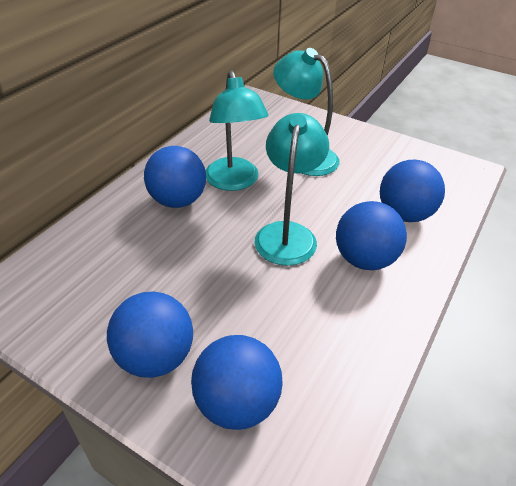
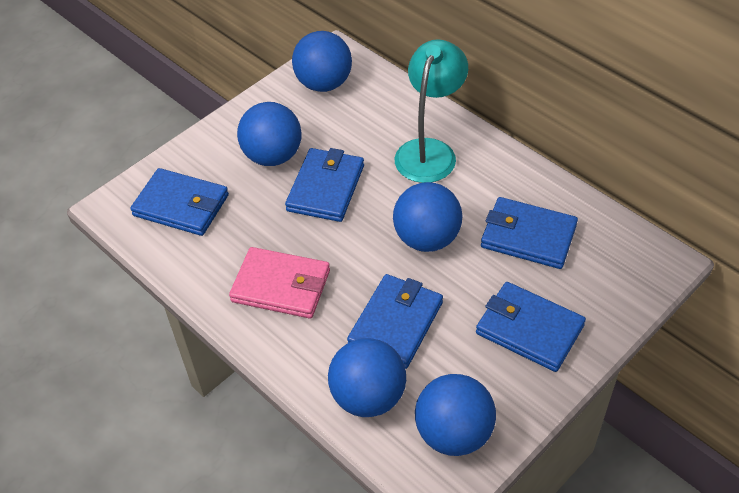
blue wallet: none = 0 -> [130,168,229,236] [285,148,364,222] [347,274,443,369] [476,282,586,372] [481,197,578,269] = 5
pink wallet: none = 0 -> [229,247,330,319] = 1
turquoise lamp: [205,71,268,191] [255,113,329,266] [273,48,339,176] = 3 -> [395,39,468,183] = 1

